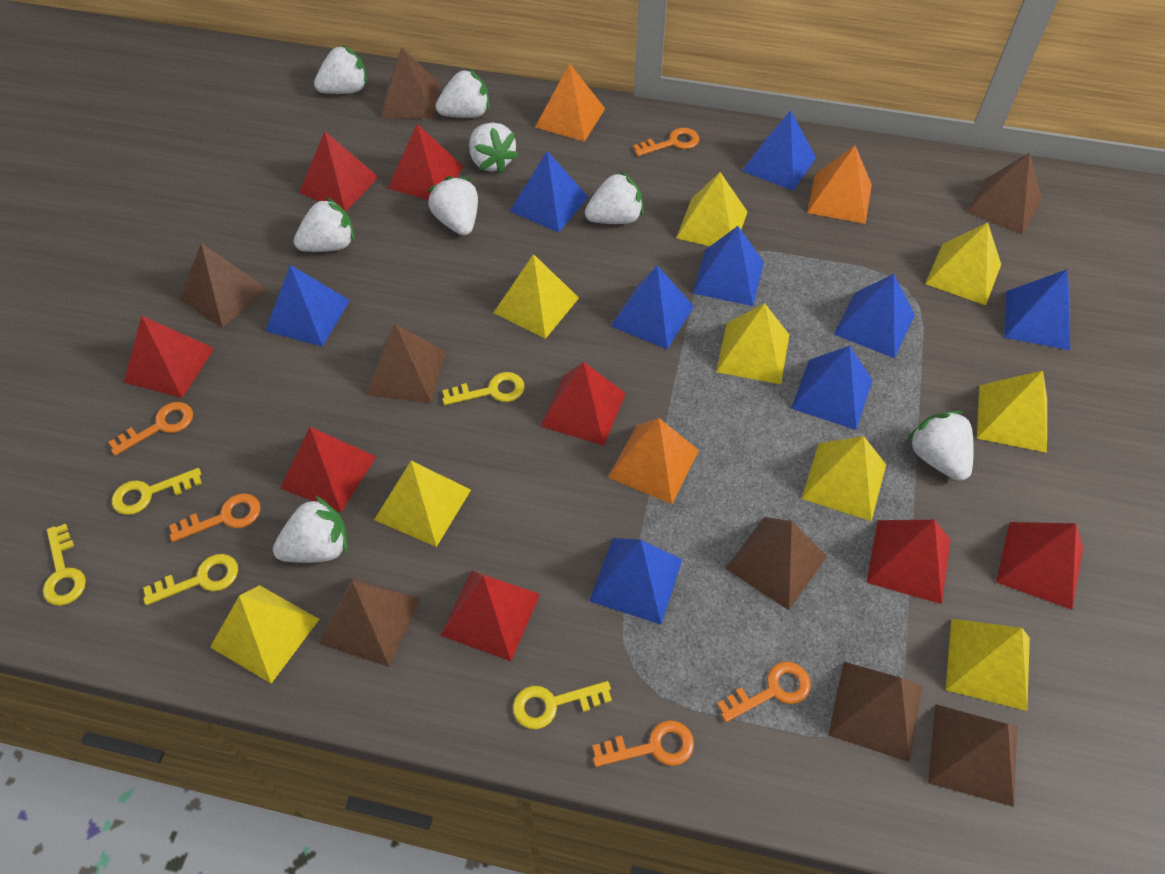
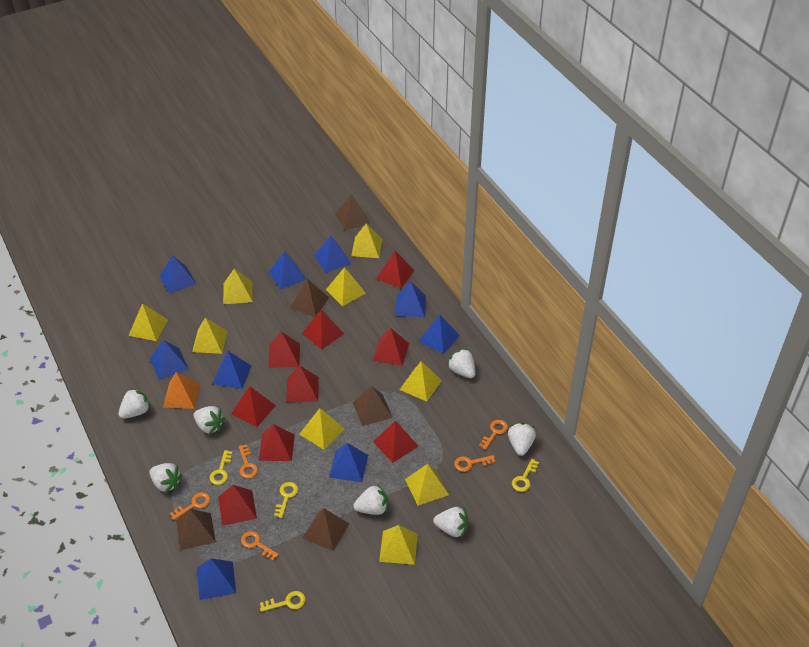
brown pyramid: [180,243,268,328] [319,577,420,667] [367,324,446,403] [381,47,440,119] [725,517,827,610] [828,662,922,762] [928,704,1018,807] [966,152,1042,234] = 8 -> [176,509,216,550] [290,279,329,317] [302,508,349,551] [335,194,370,231] [352,386,393,426] = 5
orange pyramid: [535,64,605,142] [608,418,699,504] [807,146,872,224] = 3 -> [163,372,200,409] = 1
red pyramid: [124,316,214,398] [280,427,376,512] [299,132,378,212] [388,124,464,200] [440,570,540,661] [540,362,626,445] [866,520,951,604] [996,522,1083,610] = 8 -> [218,485,257,526] [231,386,276,427] [259,424,295,461] [268,332,300,368] [286,366,319,402] [302,309,344,349] [372,328,409,366] [373,420,419,463] [376,251,414,288] = 9
white strawberry: [273,496,348,563] [294,197,355,252] [314,45,368,94] [428,176,478,235] [436,68,490,118] [469,123,519,174] [585,171,644,224] [907,411,974,481] = 8 -> [118,388,151,419] [149,463,182,493] [193,406,225,434] [353,484,388,515] [433,507,468,538] [447,348,476,378] [508,423,536,456] = 7
yellow key: [43,524,86,606] [112,468,202,515] [143,554,238,605] [442,372,525,405] [513,681,612,729] = 5 -> [209,450,233,485] [260,591,306,612] [274,482,298,518] [512,459,539,492] = 4

